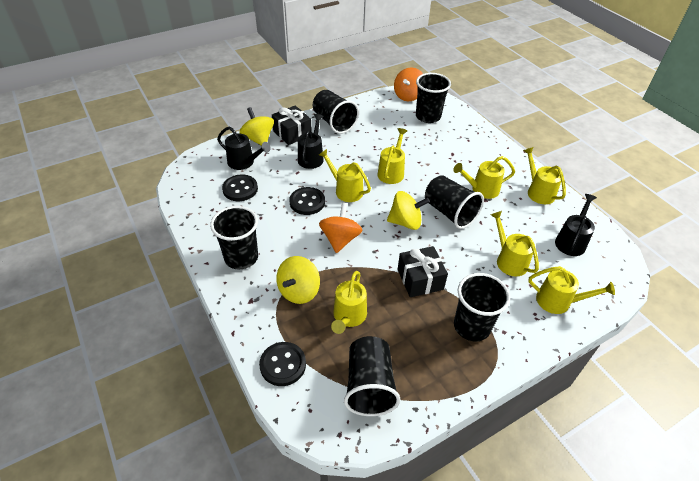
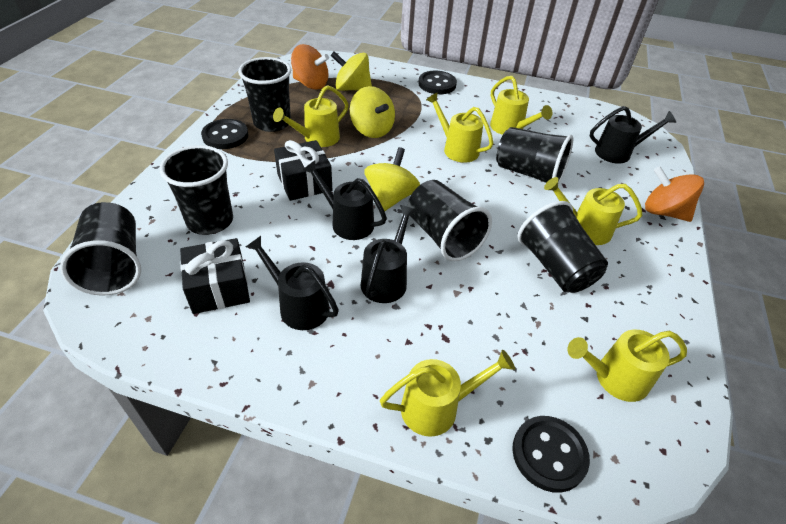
black watering can: [217,126,271,170] [298,114,324,169] [555,194,597,256] = 3 -> [246,236,339,330] [303,160,387,240] [361,205,417,303] [590,106,676,164] = 4
yellow watering can: [319,149,371,202] [331,271,367,334] [377,128,407,184] [453,156,515,199] [491,211,539,276] [523,147,566,204] [528,266,615,314] = 7 -> [273,85,349,147] [380,350,515,437] [426,92,494,163] [490,76,553,135] [544,177,642,245] [568,330,687,402] = 6

